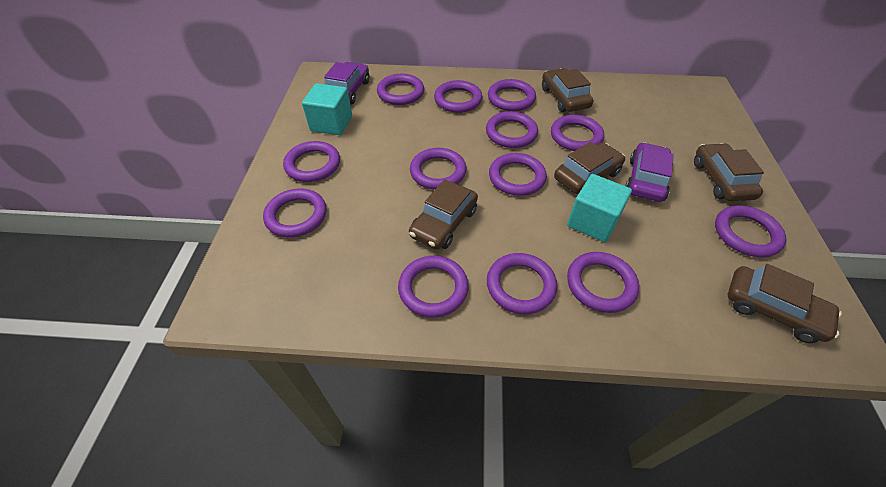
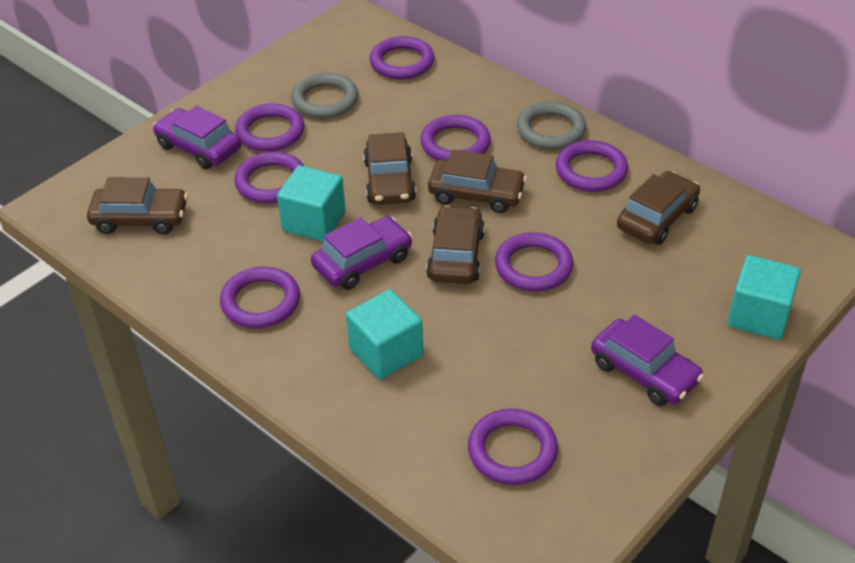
grey ring: none = 0 -> [291,73,358,119] [517,101,586,150] = 2
purple car: [324,62,370,104] [625,142,674,202] = 2 -> [153,106,241,169] [311,216,412,290] [591,314,704,406] = 3
purple ring: [263,189,327,237] [283,141,340,182] [377,74,424,105] [398,256,469,318] [410,148,467,190] [434,80,482,113] [486,111,538,148] [487,253,557,314] [488,79,536,111] [489,153,547,196] [551,115,604,151] [567,252,639,313] [715,205,787,258] = 13 -> [220,267,300,328] [234,152,304,204] [235,103,304,152] [370,36,434,80] [421,115,491,160] [468,409,558,485] [495,232,573,291] [556,140,628,192] = 8
turquoise cube: [302,83,352,135] [567,174,632,242] = 2 -> [277,165,346,242] [346,289,423,380] [728,255,801,340] = 3

